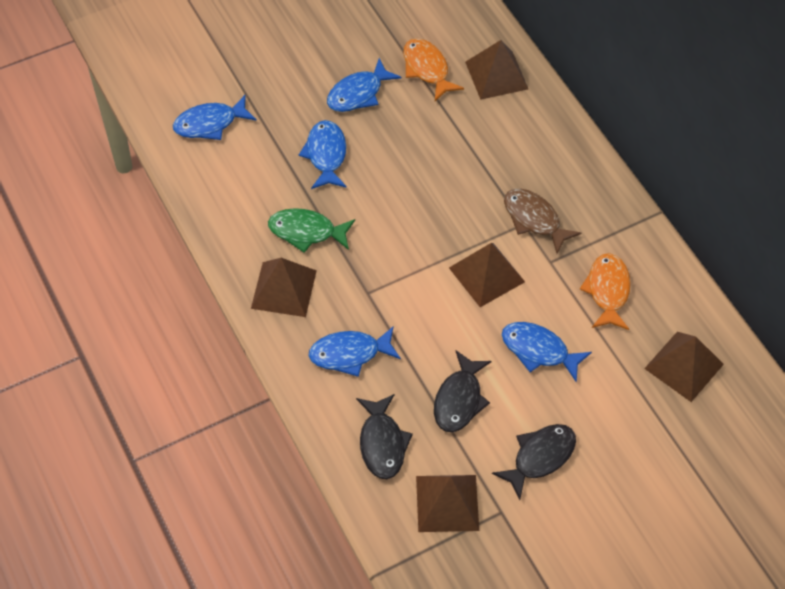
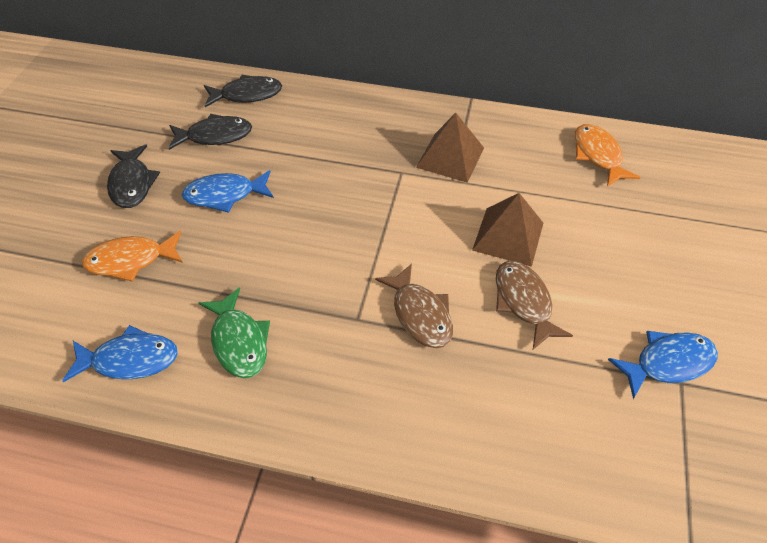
blue fish: [173,95,257,140] [299,120,347,189] [309,327,401,377] [327,58,401,112] [502,322,592,382] = 5 -> [62,325,178,382] [182,170,274,213] [608,331,718,399] = 3
brown fish: [504,189,581,254] = 1 -> [375,263,453,348] [496,261,573,349] = 2
brown pyramid: [251,258,317,317] [416,475,479,532] [449,243,525,307] [465,40,528,100] [644,332,724,402] = 5 -> [416,113,484,183] [472,193,543,267] = 2

